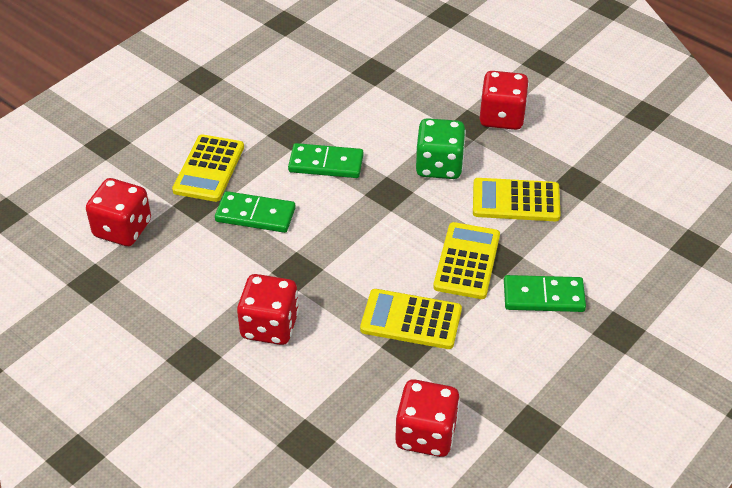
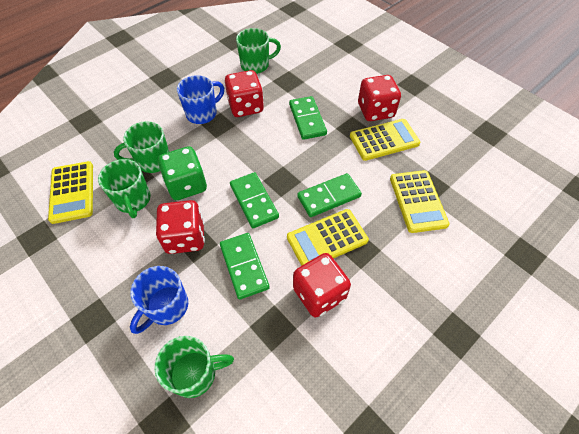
blue mug: none = 0 -> [130,266,188,334] [177,75,224,124] = 2
green domino: [215,191,296,233] [288,143,363,178] [504,275,586,312] = 3 -> [220,233,269,300] [230,172,279,228] [289,96,327,140] [297,173,362,217] = 4
green mug: none = 0 -> [98,159,151,218] [114,121,169,173] [154,336,234,398] [236,28,281,74] = 4

